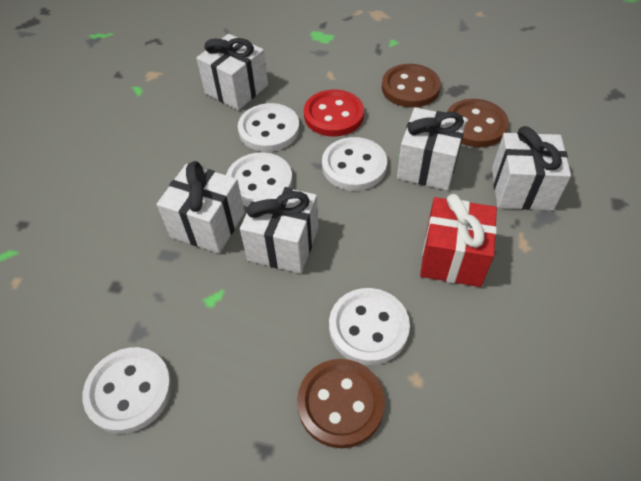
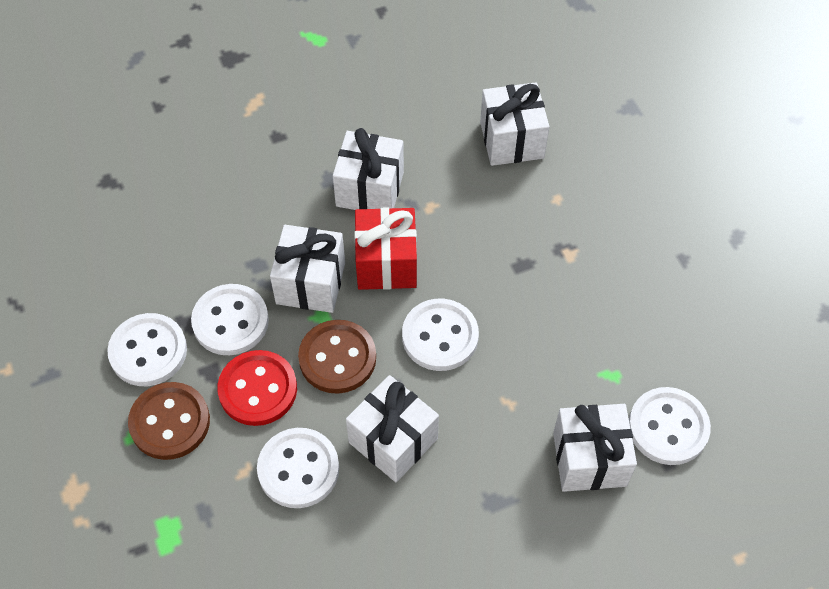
brown button: [297,359,385,448] [382,64,441,108] [447,99,509,147] = 3 -> [128,382,210,460] [298,320,376,394] = 2

